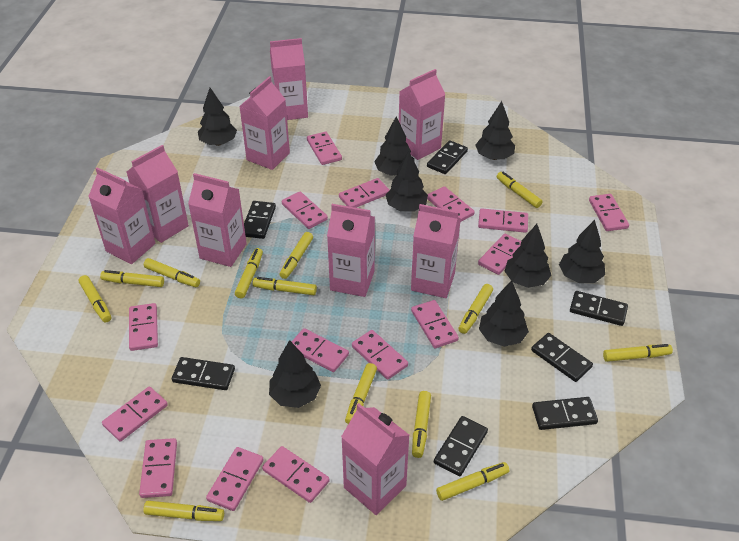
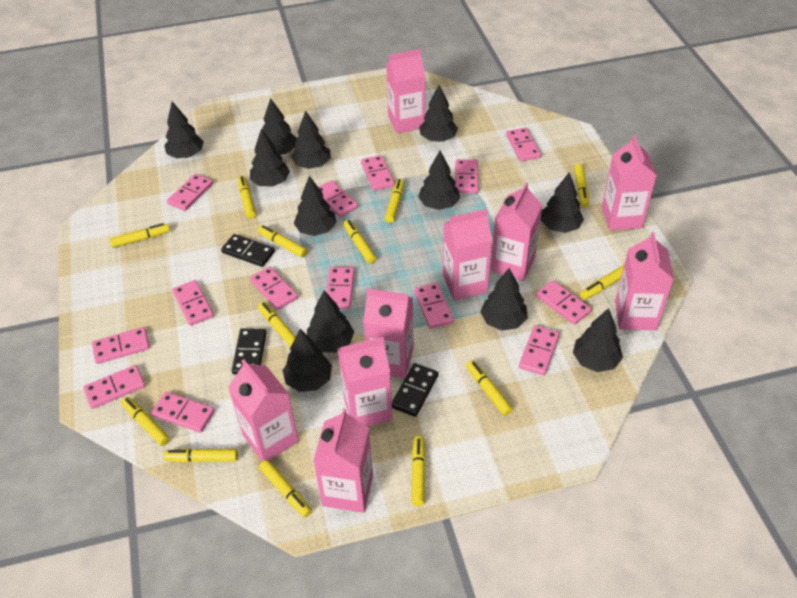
black domino: [172,357,235,390] [244,201,276,239] [427,140,468,174] [434,416,488,476] [531,333,593,382] [532,397,598,430] [570,291,628,326] = 7 -> [221,234,275,267] [232,328,267,374] [392,363,438,417] = 3
black tree: [198,88,237,146] [269,340,321,408] [374,116,415,176] [386,151,428,211] [476,101,515,160] [479,280,529,347] [505,224,551,288] [559,220,605,283] = 8 -> [164,102,204,158] [250,128,290,186] [262,98,297,155] [282,329,332,392] [291,110,331,169] [294,176,337,236] [307,290,354,353] [418,151,460,210] [420,85,458,142] [480,268,528,331] [541,172,584,233] [573,308,623,372] = 12
pink domino: [102,386,168,441] [129,303,158,351] [139,438,177,498] [206,447,264,511] [262,446,330,503] [282,192,328,229] [291,328,349,372] [307,132,342,165] [339,178,390,208] [352,330,408,380] [411,300,459,348] [427,186,475,222] [478,208,528,233] [478,234,521,275] [589,194,629,231] = 15 -> [83,365,145,409] [92,327,150,364] [151,392,215,433] [167,174,213,211] [172,280,214,326] [250,266,298,310] [319,180,358,217] [326,267,355,309] [361,155,395,191] [414,283,454,329] [455,159,478,193] [506,128,541,162] [519,325,560,376] [536,280,592,325] = 14

